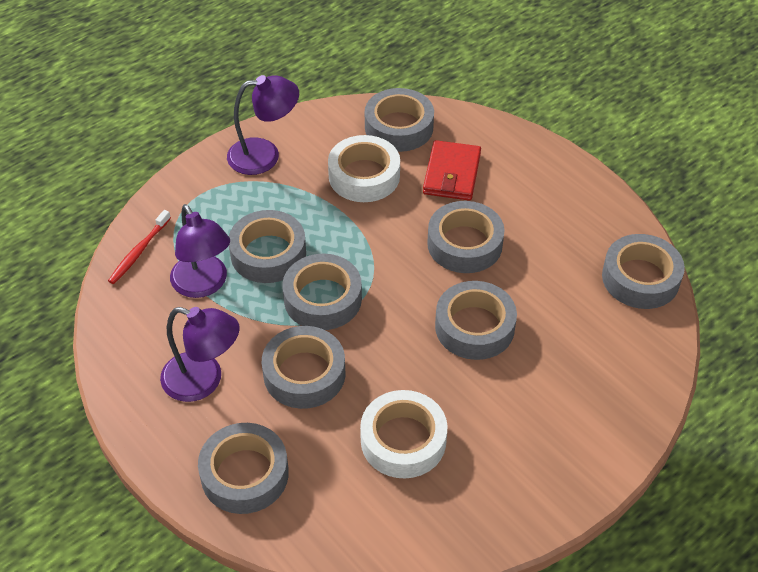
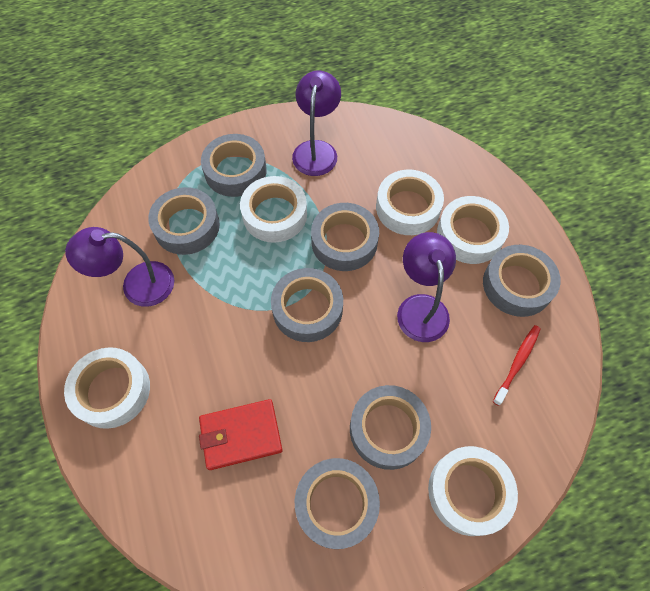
grey tape: [198,423,289,514] [229,210,306,283] [262,326,345,409] [282,254,362,330] [365,88,434,152] [427,201,505,273] [435,281,517,360] [602,234,685,309] = 8 -> [148,187,220,255] [201,134,267,197] [271,268,343,342] [295,458,380,549] [311,203,379,271] [350,385,431,470] [483,245,561,317] = 7
white tape: [328,135,400,202] [360,390,447,478] = 2 -> [64,347,150,429] [240,176,307,243] [376,170,444,235] [428,446,518,536] [437,196,509,264] = 5

